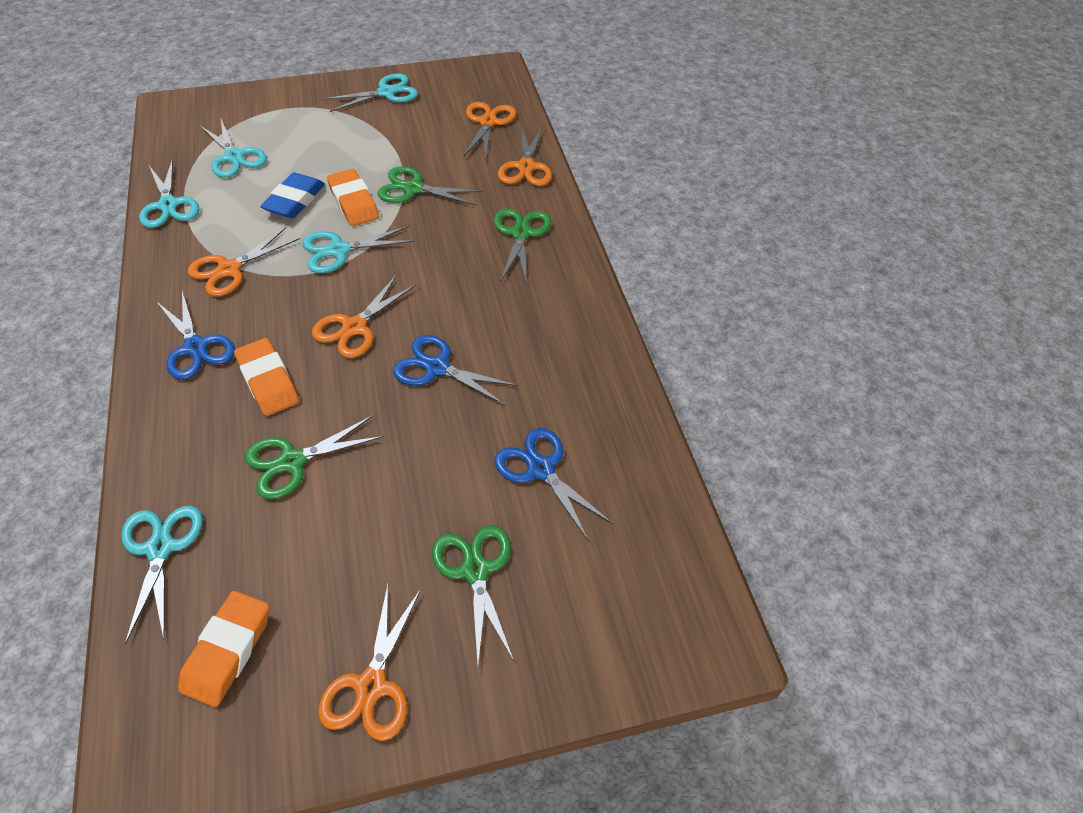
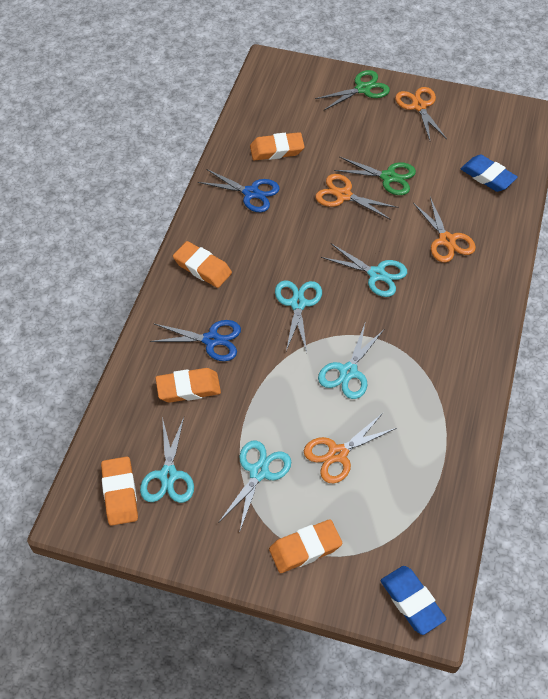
blue eraser: [260,173,325,218] = 1 -> [381,566,447,635] [461,155,518,192] = 2
blue scissors: [156,291,235,380] [393,335,518,405] [495,428,613,540] = 3 -> [150,320,241,361] [198,169,280,212] = 2
green scissors: [245,415,384,499] [378,166,483,206] [432,525,514,664] [494,209,551,284] = 4 -> [315,70,390,110] [334,156,416,195] = 2
orange eraser: [178,591,270,707] [234,338,299,416] [327,169,379,226] = 3 -> [101,457,138,526] [156,368,221,403] [173,241,232,288] [250,132,305,160] [269,519,342,573] = 5
orange scissors: [188,227,300,297] [312,274,417,358] [318,584,421,741] [463,102,516,161] [498,126,552,186] = 5 -> [304,413,397,483] [316,174,398,220] [395,87,447,140] [413,197,476,263] = 4

